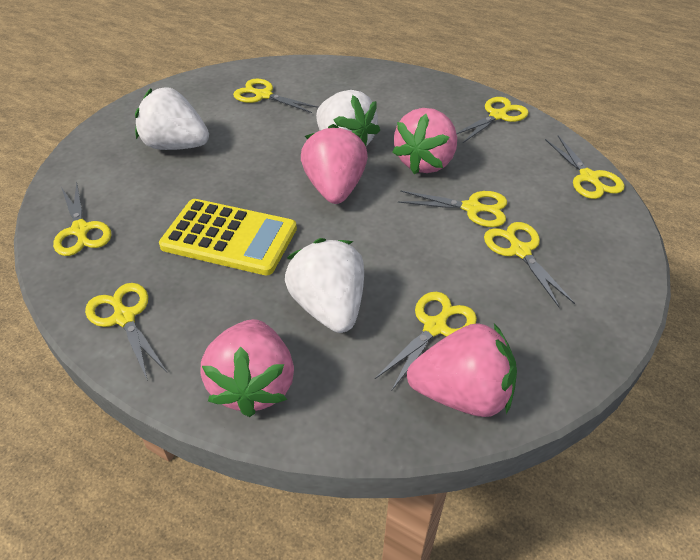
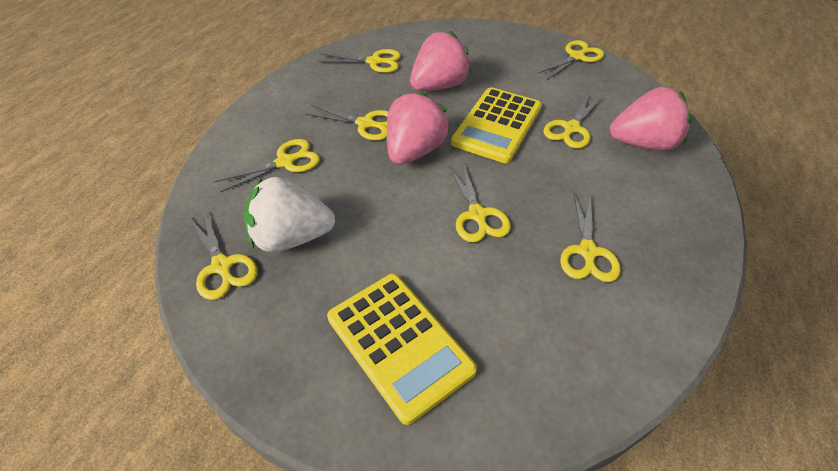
pink strawberry: [200,319,294,417] [301,124,368,204] [392,108,457,175] [407,323,517,417] = 4 -> [387,91,449,165] [410,31,472,91] [610,87,691,151] = 3
white strawberry: [135,87,209,150] [285,238,364,333] [316,90,380,146] = 3 -> [244,177,335,252] = 1
yellow calculator: [159,199,297,275] = 1 -> [327,274,477,425] [451,87,542,163] = 2

